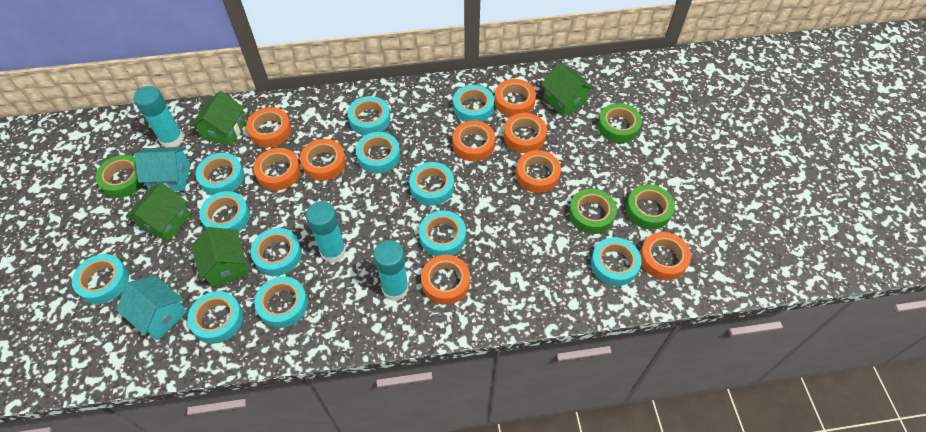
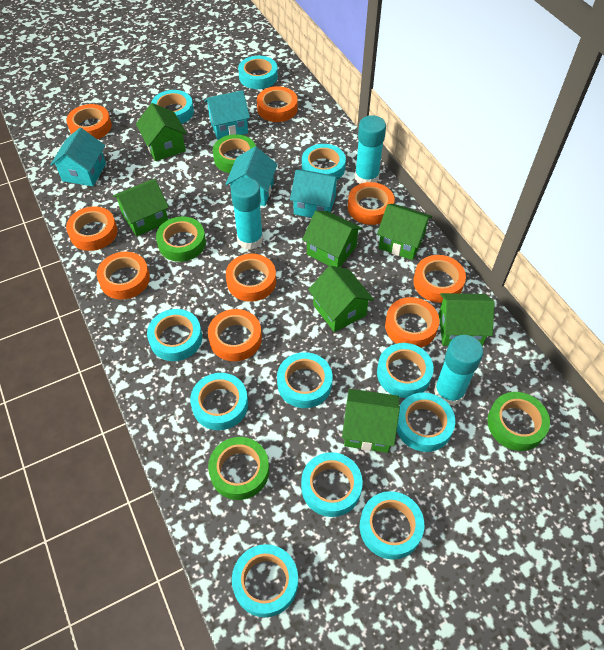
green house: [126,183,190,242] [191,91,246,146] [191,227,249,288] [541,63,594,117] = 4 -> [113,179,169,236] [136,103,187,161] [302,211,363,267] [308,266,374,332] [342,389,400,453] [377,204,432,260] [439,293,495,346] = 7
turquoise house: [116,275,187,340] [135,147,190,191] = 2 -> [50,128,106,186] [204,90,250,140] [225,146,277,206] [290,170,340,218] = 4
turquoise tape: [72,254,129,304] [187,291,243,344] [196,153,244,195] [199,191,250,232] [251,228,302,276] [254,276,308,328] [348,96,390,135] [356,132,400,173] [409,162,454,206] [419,210,466,256] [453,85,494,122] [591,237,642,286] = 12 -> [147,309,202,361] [151,90,194,124] [190,373,248,430] [232,544,298,617] [238,56,278,89] [277,352,333,408] [301,452,363,517] [302,144,346,180] [360,491,424,560] [377,343,434,398] [397,393,455,452] = 11

